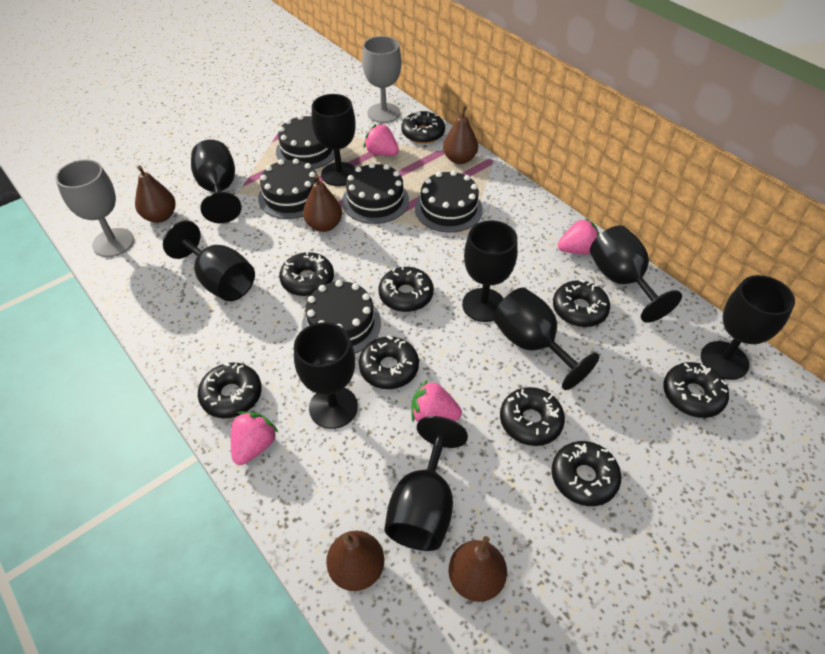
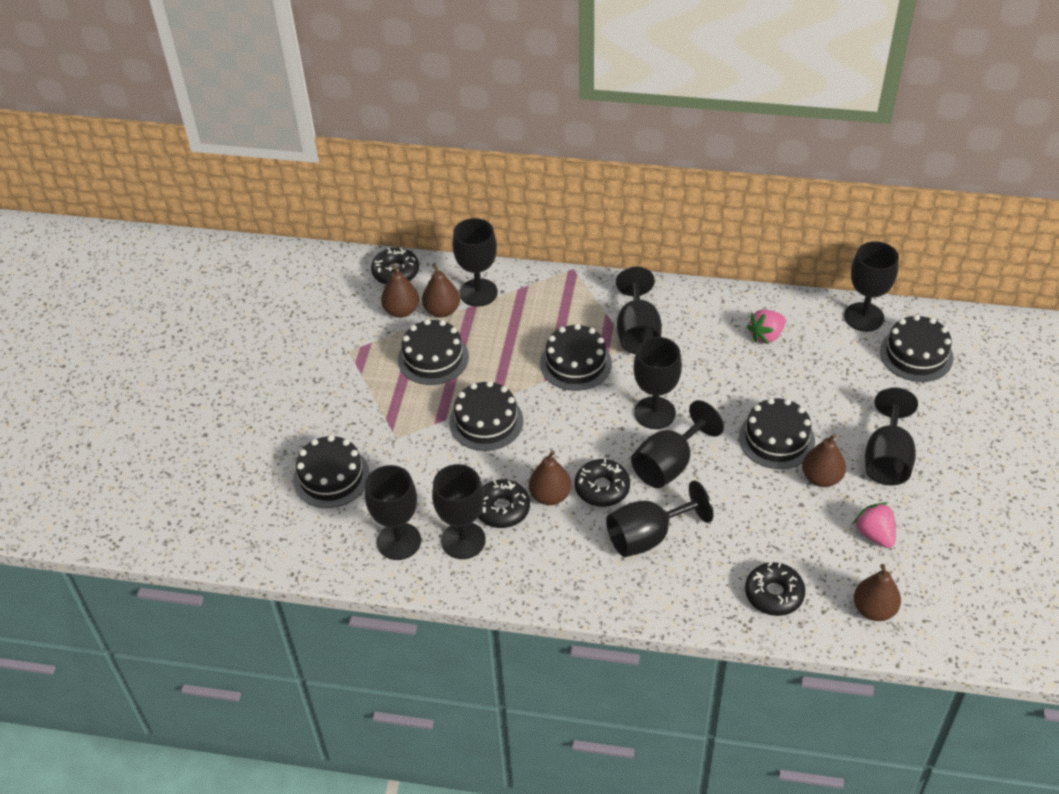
black cake: [258,158,317,219] [276,115,335,169] [302,280,381,353] [342,163,409,224] [415,170,483,232] = 5 -> [293,435,370,508] [398,319,469,385] [449,381,523,451] [540,324,612,391] [739,398,815,469] [880,315,953,382] = 6
black donut: [198,362,262,418] [279,251,334,296] [359,336,419,389] [379,266,434,312] [401,111,445,144] [500,387,565,446] [551,441,621,506] [553,279,610,327] [663,362,729,418] = 9 -> [371,247,419,284] [478,479,530,528] [575,459,630,507] [745,562,805,616] = 4
grey goblet: [55,159,134,257] [362,36,402,123] = 2 -> none = 0
pink strawberry: [231,411,279,465] [364,123,399,156] [411,379,462,422] [558,218,599,254] = 4 -> [747,309,786,344] [853,502,896,548] = 2

